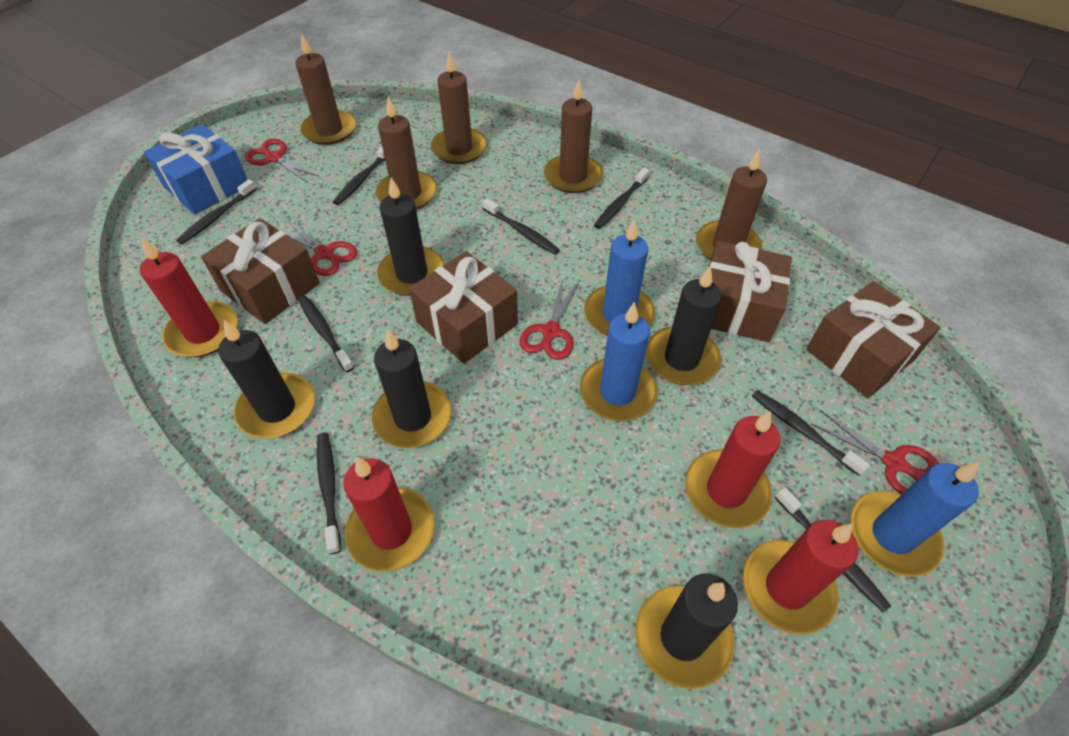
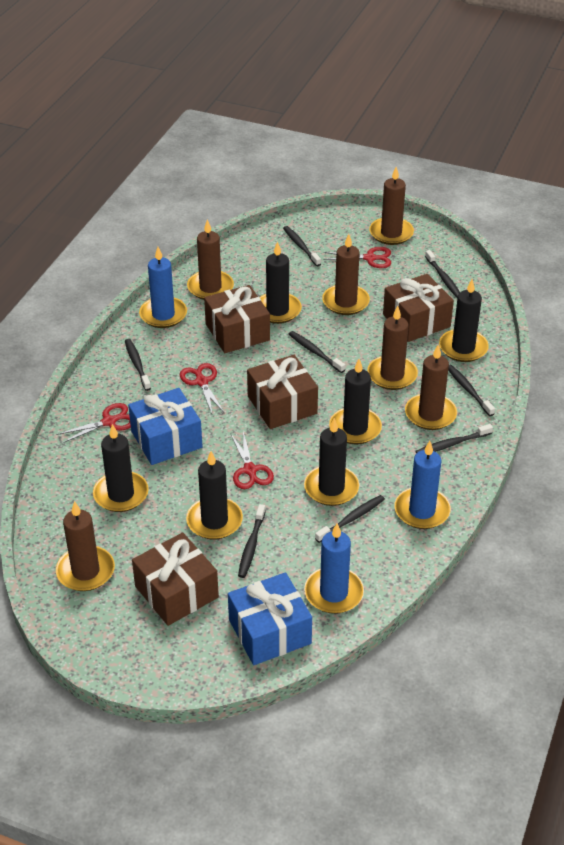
black candle: [218,320,315,439] [372,329,452,448] [377,177,444,296] [636,574,738,689] [646,266,722,385] = 5 -> [93,424,149,512] [186,451,243,540] [260,241,302,324] [304,418,359,506] [329,359,382,445] [439,279,489,362] = 6
blue gift: [144,124,248,215] = 1 -> [128,388,203,465] [228,572,312,665] = 2
brown candle: [295,33,356,145] [376,97,437,210] [431,52,487,164] [544,79,603,193] [696,149,767,260] = 5 -> [56,501,115,591] [187,219,234,300] [322,234,370,315] [367,306,418,390] [369,167,414,245] [405,345,457,430] = 6
red candle: [140,238,238,357] [343,457,435,572] [685,411,780,528] [742,520,859,635] = 4 -> none = 0

